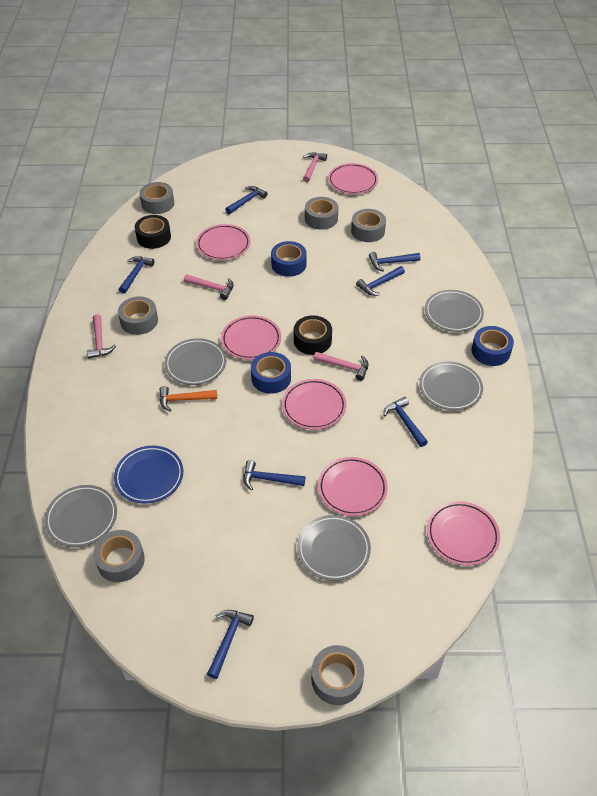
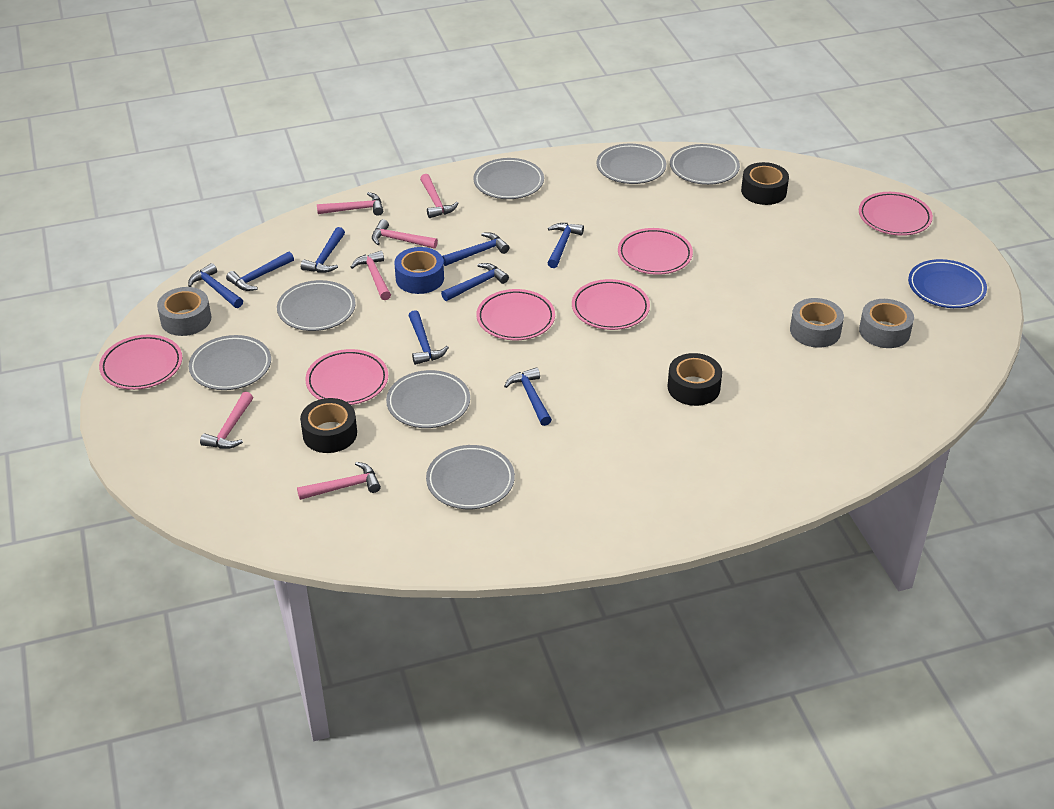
black tape: [135,215,171,249] [294,315,332,355] = 2 -> [300,398,357,453] [668,353,722,406] [741,162,789,205] = 3
blue hammer: [119,256,154,293] [207,610,254,679] [225,186,268,214] [243,460,305,491] [356,266,405,296] [369,252,420,271] [383,397,428,447] = 7 -> [188,263,243,308] [226,251,294,291] [301,227,345,273] [409,310,449,365] [441,263,509,301] [442,233,510,266] [504,367,552,426] [548,223,584,268] = 8
blue tape: [251,352,291,394] [271,241,307,277] [472,326,514,366] = 3 -> [395,247,444,294] = 1
grey plate: [44,485,117,547] [164,338,226,385] [297,515,371,581] [419,361,483,410] [425,290,484,332] = 5 -> [189,335,271,390] [277,280,356,331] [386,370,470,428] [426,445,515,509] [473,158,544,199] [596,143,666,184] [670,144,740,185] = 7
grey tape: [93,530,145,582] [118,296,158,335] [140,182,174,214] [305,197,338,230] [311,645,364,705] [351,209,386,242] = 6 -> [157,287,211,336] [790,298,844,348] [859,299,914,348] = 3
orange hammer: [160,386,217,411] = 1 -> none = 0
pink hammer: [87,314,116,359] [184,274,234,300] [303,152,327,182] [314,352,369,381] = 4 -> [200,392,253,449] [297,462,381,500] [317,192,383,216] [351,251,391,300] [372,219,438,249] [420,174,459,218] = 6

